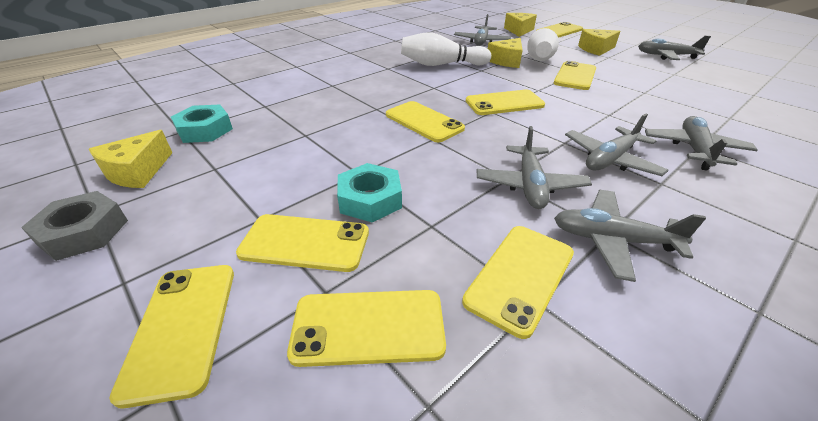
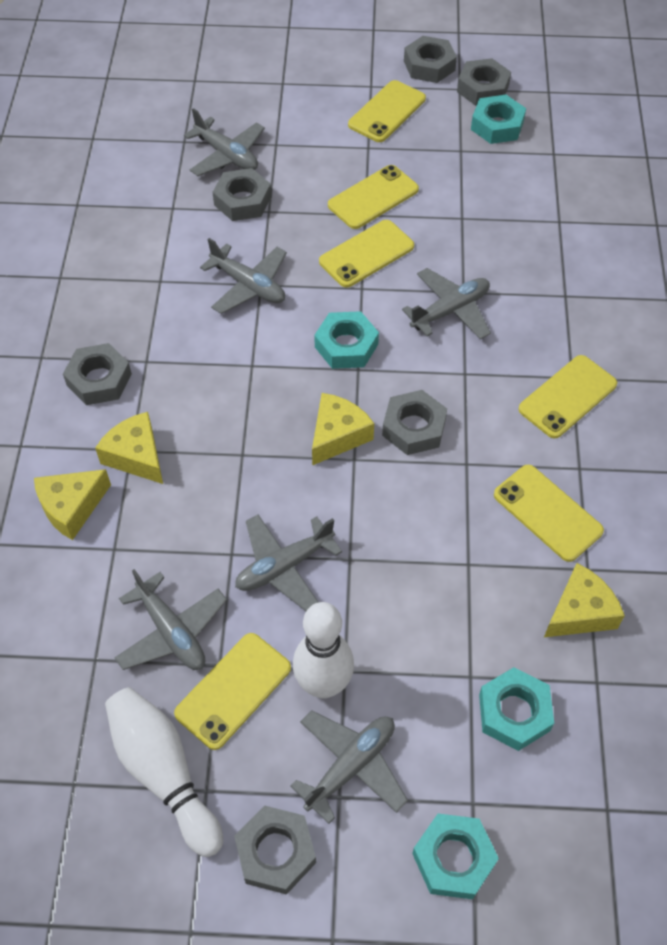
grey nut: [21,191,128,261] = 1 -> [63,343,132,405] [213,168,271,221] [234,805,316,895] [382,390,447,455] [404,36,457,83] [457,58,511,106] = 6
turquoise nut: [171,104,233,143] [337,163,402,222] = 2 -> [314,311,379,369] [412,814,499,899] [471,95,526,144] [479,667,554,751] = 4
yellow phone: [109,265,234,408] [236,214,369,272] [287,290,446,367] [386,101,465,142] [462,226,574,339] [466,90,545,115] [536,22,583,38] [554,61,596,90] = 8 -> [174,633,291,750] [319,220,414,288] [328,165,419,229] [348,80,426,142] [494,464,604,562] [518,355,617,439] = 6

